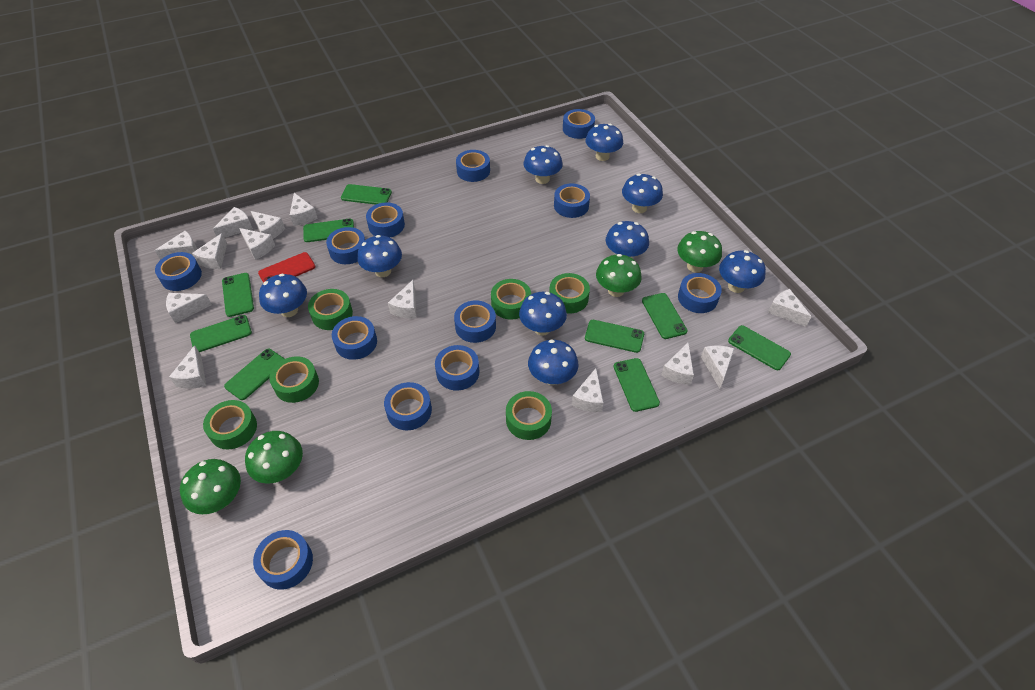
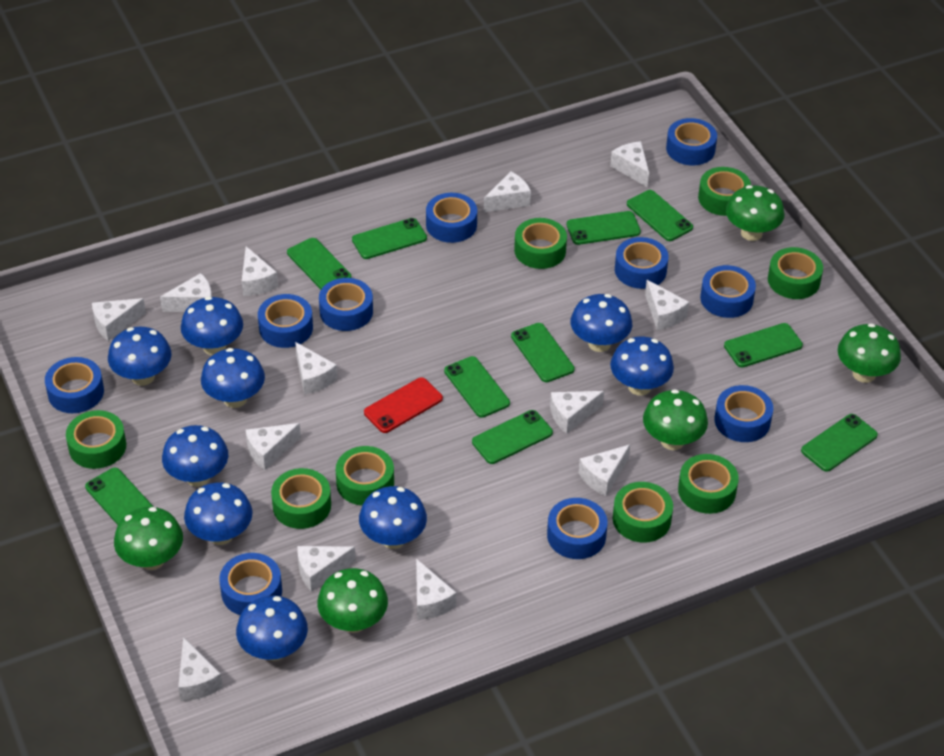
blue tape: [155,252,202,291] [253,530,313,590] [326,227,365,264] [332,316,377,360] [366,203,405,238] [384,382,432,430] [435,345,479,391] [454,300,496,343] [456,150,490,182] [554,183,590,218] [563,109,595,139] [678,273,722,313] = 12 -> [45,357,104,413] [219,553,282,615] [258,294,313,348] [319,278,373,331] [426,193,477,243] [547,498,608,559] [615,237,669,289] [666,118,717,166] [700,265,756,318] [714,385,773,442] = 10
green mushroom: [180,459,241,514] [245,431,303,484] [596,254,642,297] [677,231,722,273] = 4 -> [114,507,183,570] [317,568,388,633] [643,389,708,450] [726,185,784,241] [838,323,901,383] = 5
green phone: [190,315,252,352] [222,273,254,317] [224,349,285,400] [303,219,354,242] [341,184,392,205] [585,320,644,353] [613,358,660,412] [642,293,688,339] [728,325,791,370] = 9 -> [85,468,154,525] [287,238,351,289] [352,218,427,259] [444,356,510,418] [472,410,553,464] [511,323,575,382] [567,211,641,245] [627,190,693,241] [724,323,803,368] [801,414,878,472] = 10
green tape: [203,400,257,449] [269,356,319,403] [308,289,353,330] [491,279,531,320] [506,391,552,440] [549,273,590,313] = 6 -> [66,410,126,469] [271,468,331,529] [336,446,394,506] [514,218,567,269] [613,482,673,543] [678,454,739,514] [698,167,751,216] [768,247,823,299] = 8

